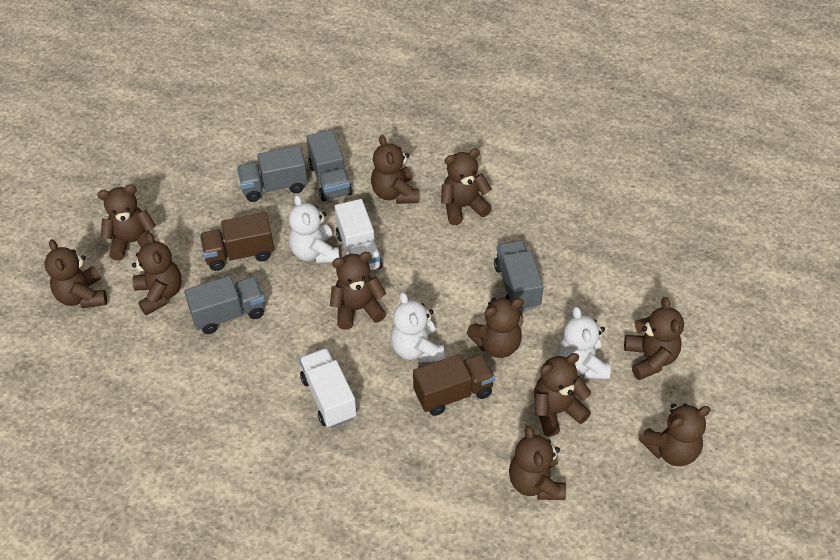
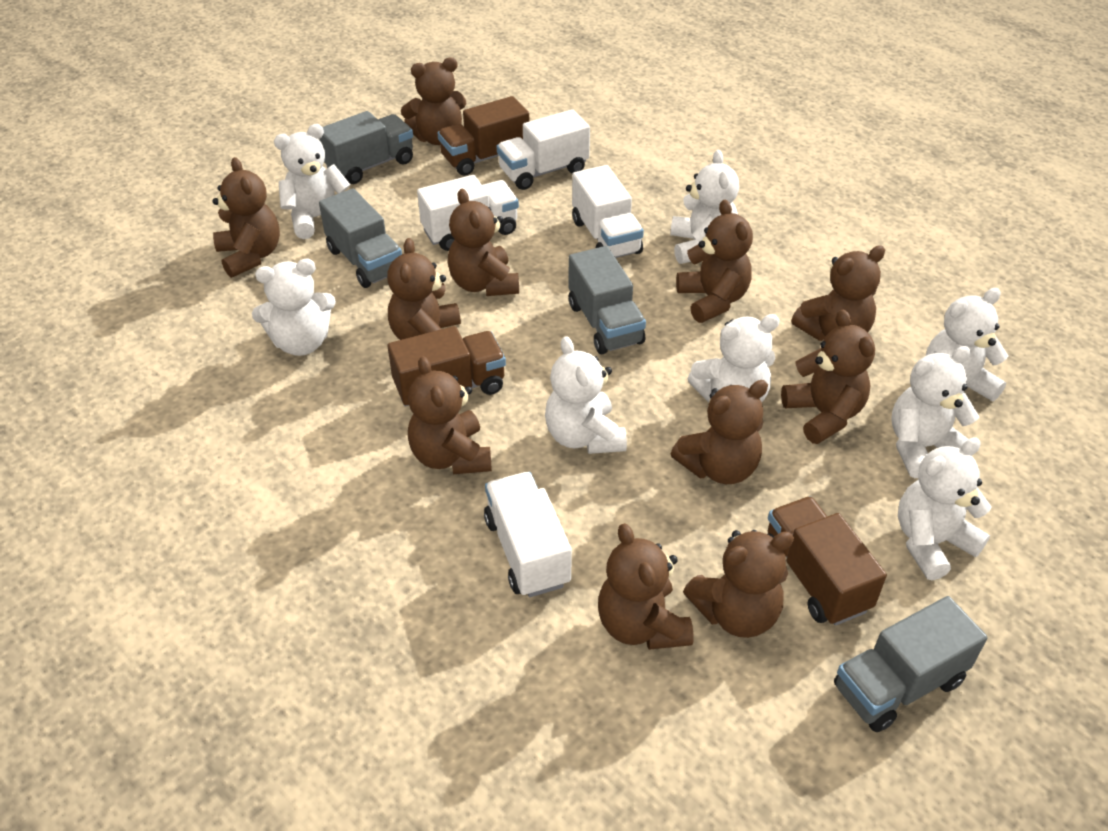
brown truck: [200,212,274,271] [413,354,495,416] = 2 -> [388,326,506,406] [438,96,529,176] [768,496,887,626] = 3
white teddy bear: [289,195,340,264] [390,292,445,363] [557,307,610,379] = 3 -> [252,259,336,356] [274,124,350,239] [545,336,627,454] [670,150,739,264] [688,314,780,402] [891,346,979,478] [898,437,991,580] [926,288,1009,401] = 8
white truck: [299,348,357,428] [335,199,383,271] = 2 -> [417,175,519,251] [484,472,572,597] [497,109,590,190] [572,165,644,258] = 4

